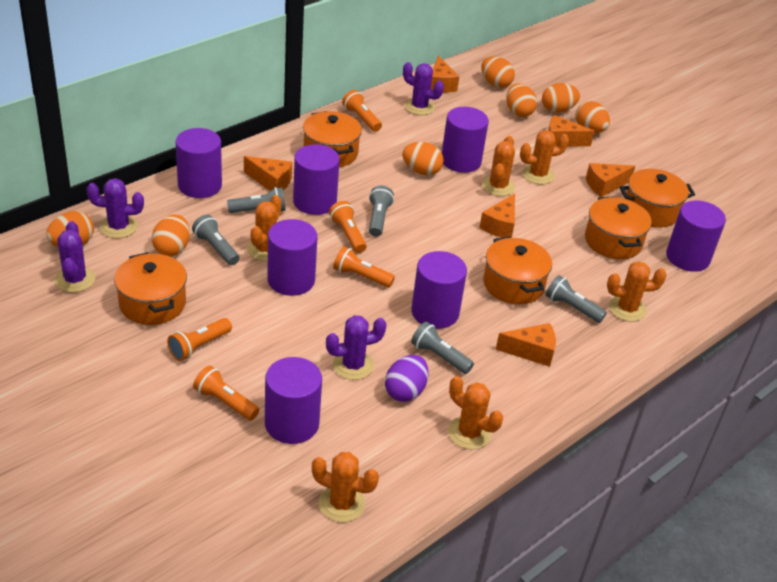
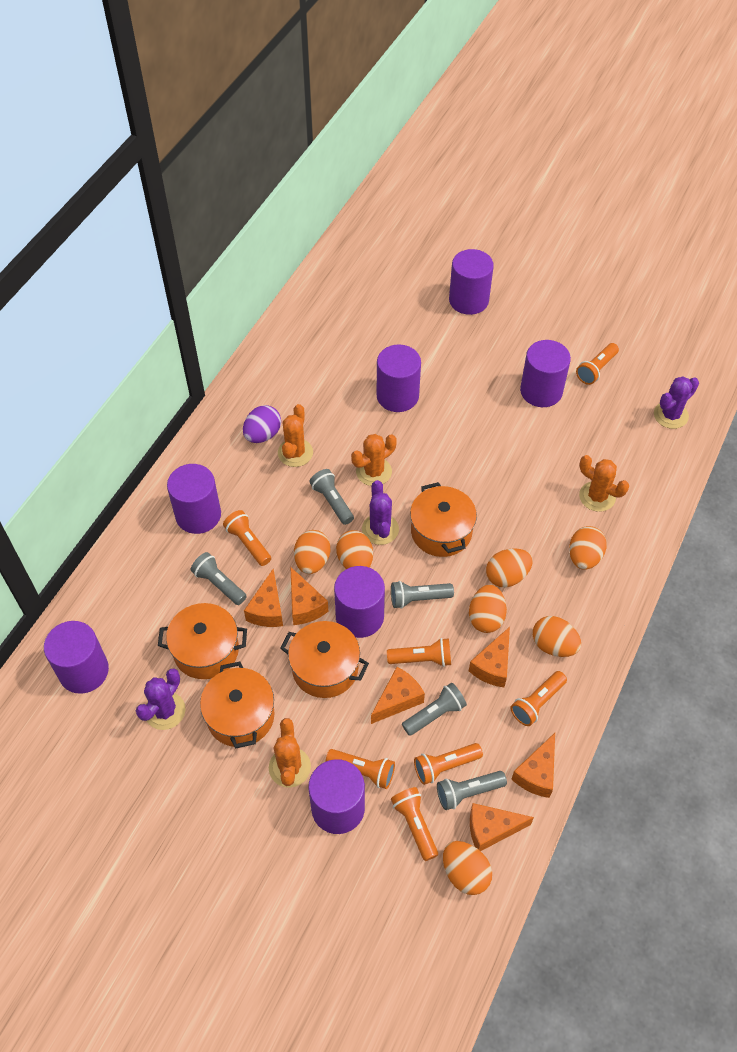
orange cactus: [247,195,282,261] [312,452,379,522] [448,376,503,450] [482,136,515,196] [520,130,569,185] [607,261,667,322] = 6 -> [269,718,311,788] [278,404,313,467] [351,434,397,486] [579,455,629,512] = 4
orange flashlight: [167,318,232,361] [193,365,259,421] [329,201,367,253] [333,246,395,288] [342,90,382,132] = 5 -> [223,510,271,566] [326,749,395,789] [387,638,451,667] [391,787,438,861] [414,743,483,785] [511,671,567,726] [576,343,619,385] = 7
orange pot: [114,252,187,325] [303,111,362,167] [483,236,552,305] [585,196,652,259] [620,169,695,228] = 5 -> [158,603,247,679] [200,662,275,749] [280,621,369,698] [410,482,477,557] = 4
purple cactus: [55,221,95,293] [87,178,144,238] [326,315,387,380] [403,62,444,115] = 4 -> [136,669,186,730] [362,480,399,545] [654,377,699,429] = 3

